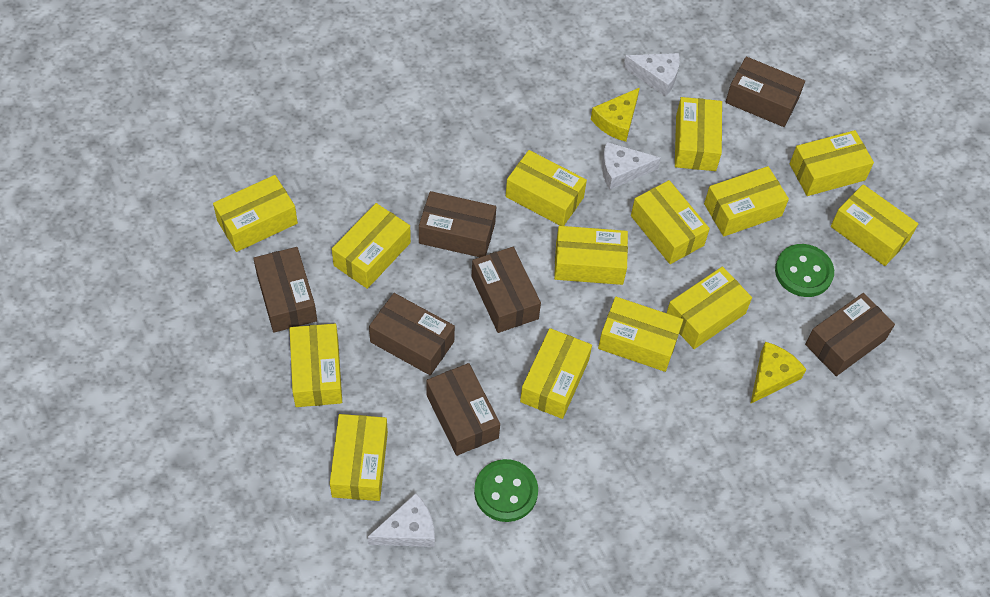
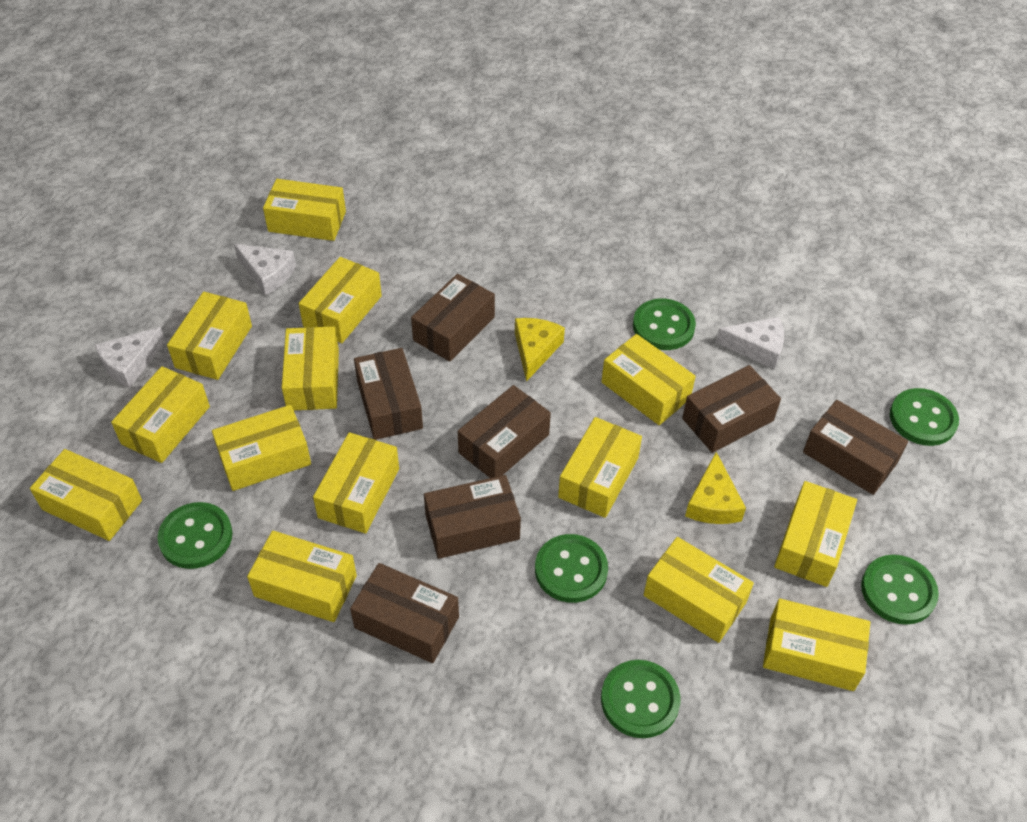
green button: [474,459,538,522] [775,244,834,297] = 2 -> [157,502,233,569] [535,534,608,603] [601,660,680,738] [633,299,696,350] [861,555,939,625] [890,388,959,446] = 6

